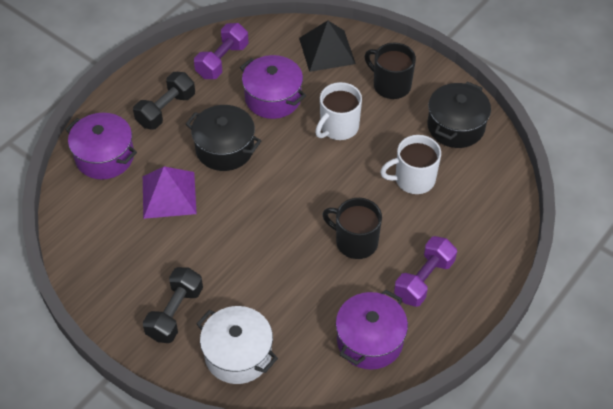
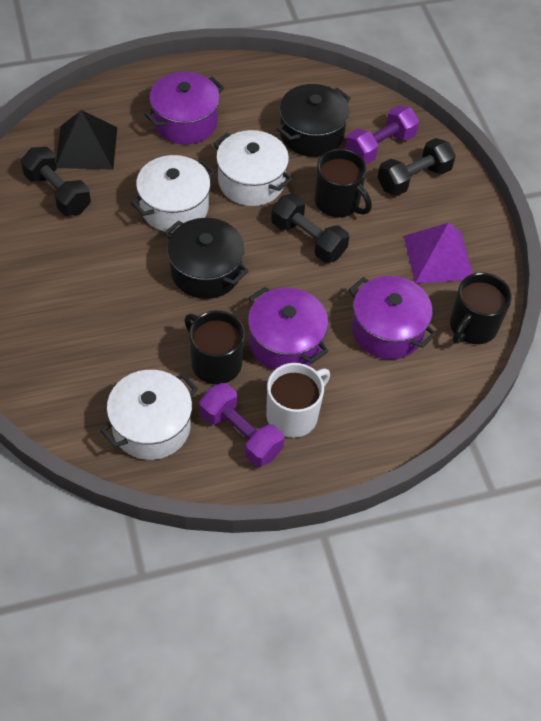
black dumbbell: [133,72,195,130] [143,267,203,343] = 2 -> [21,147,91,216] [271,194,349,263] [378,138,456,196] = 3
black mug: [322,198,382,259] [365,43,416,99] = 2 -> [184,311,245,384] [315,149,372,217] [450,273,512,344] = 3
white mug: [315,82,362,140] [380,135,441,194] = 2 -> [266,363,330,438] = 1
white pot: [196,306,278,384] = 1 -> [100,370,198,460] [131,155,215,233] [213,130,293,206] = 3

